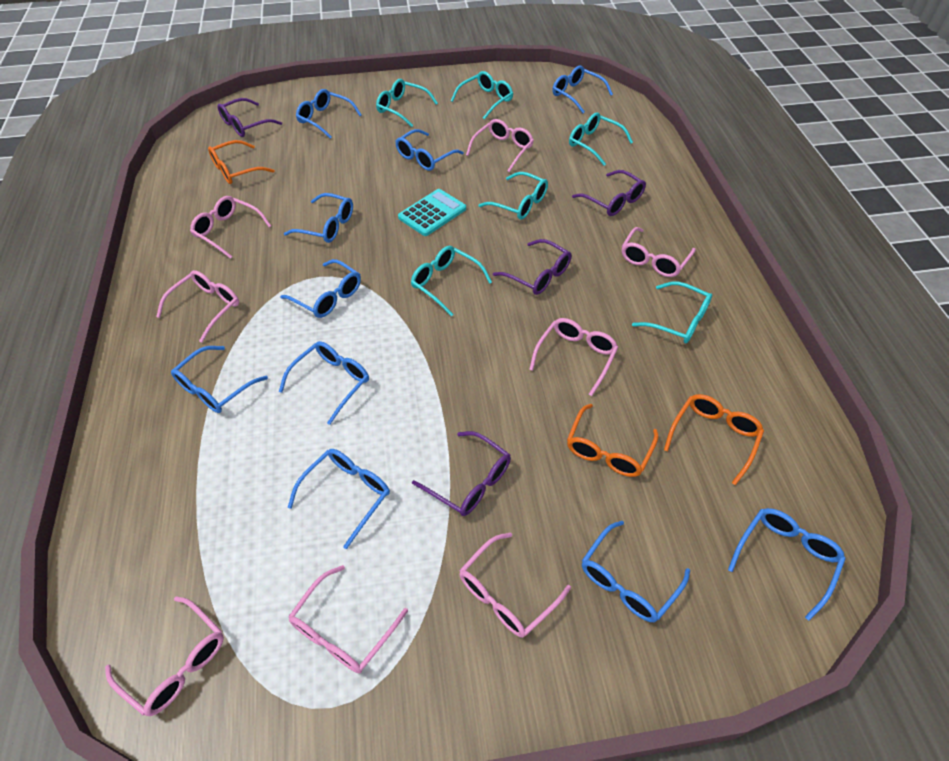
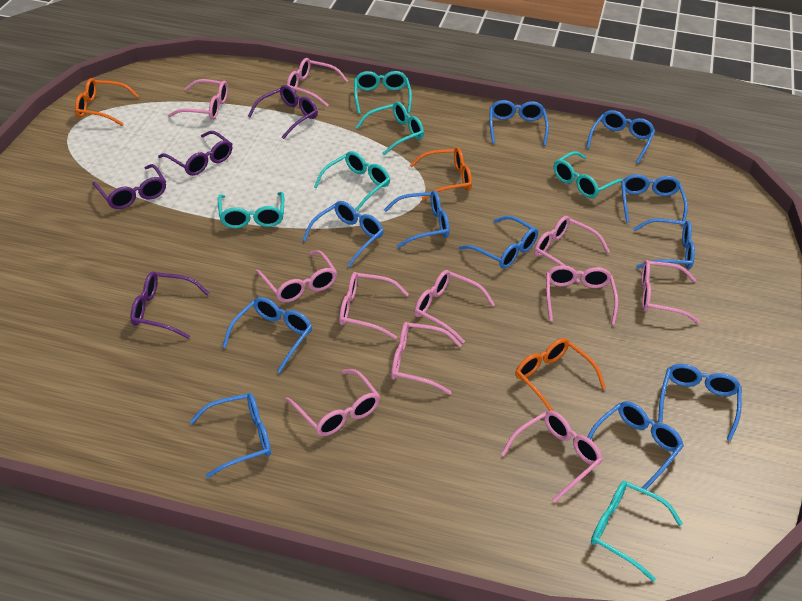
blue glasses: [171,346,268,413] [279,341,369,425] [280,259,361,318] [284,193,353,243] [288,449,390,549] [296,89,362,139] [395,129,464,171] [552,65,613,113] [582,521,690,622] [728,508,846,621] = 10 -> [189,393,271,478] [223,297,312,373] [302,201,384,267] [384,191,450,248] [459,216,538,269] [489,100,549,146] [586,110,655,164] [587,401,684,490] [621,174,688,226] [633,218,695,269] [658,364,742,441] = 11
pink glasses: [105,596,224,716] [156,270,239,343] [190,196,271,259] [288,565,408,674] [459,532,571,638] [466,119,534,172] [529,318,618,396] [622,227,696,277] = 8 -> [168,79,228,120] [255,250,337,302] [285,369,380,436] [286,58,348,107] [339,272,409,339] [391,322,462,395] [414,270,495,343] [501,411,602,502] [534,216,610,283] [546,265,618,325] [641,260,700,323] = 11
turquoise calculator: [398,189,466,236] = 1 -> none = 0

